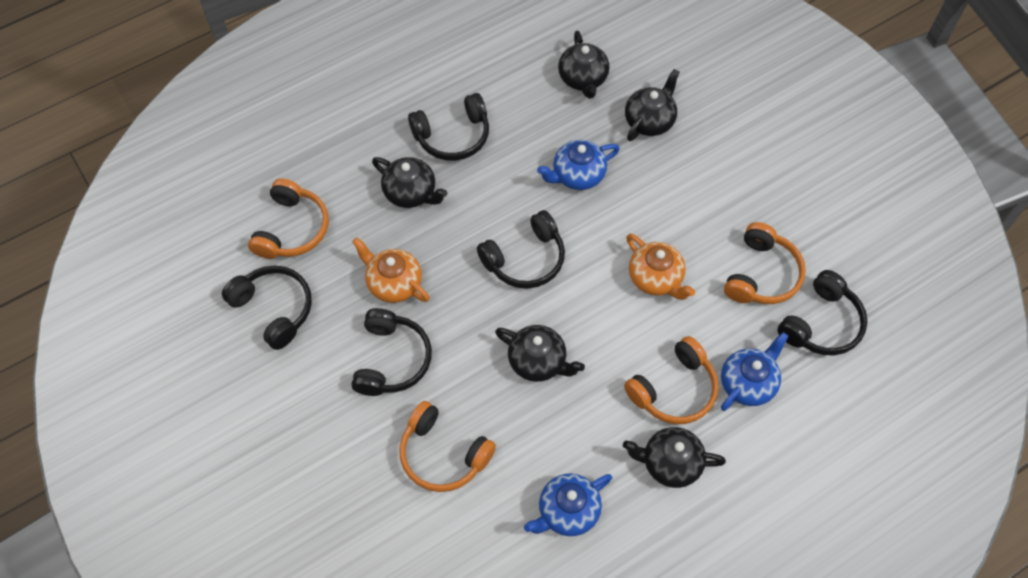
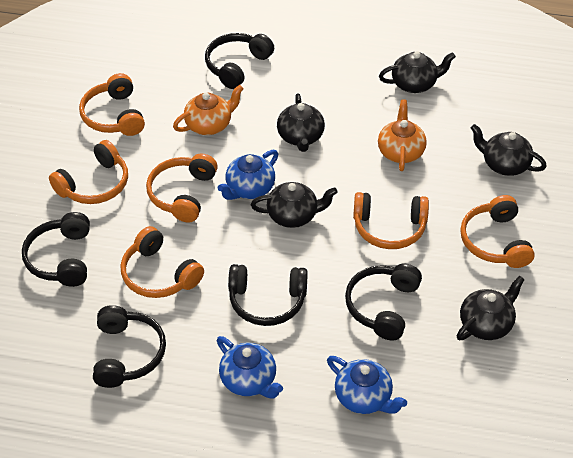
orange headphones: [248,178,329,259] [399,401,496,492] [624,336,719,424] [724,222,806,304] = 4 -> [49,140,128,204] [79,73,145,136] [121,226,204,298] [146,153,218,222] [353,192,429,249] [460,195,535,268] = 6

